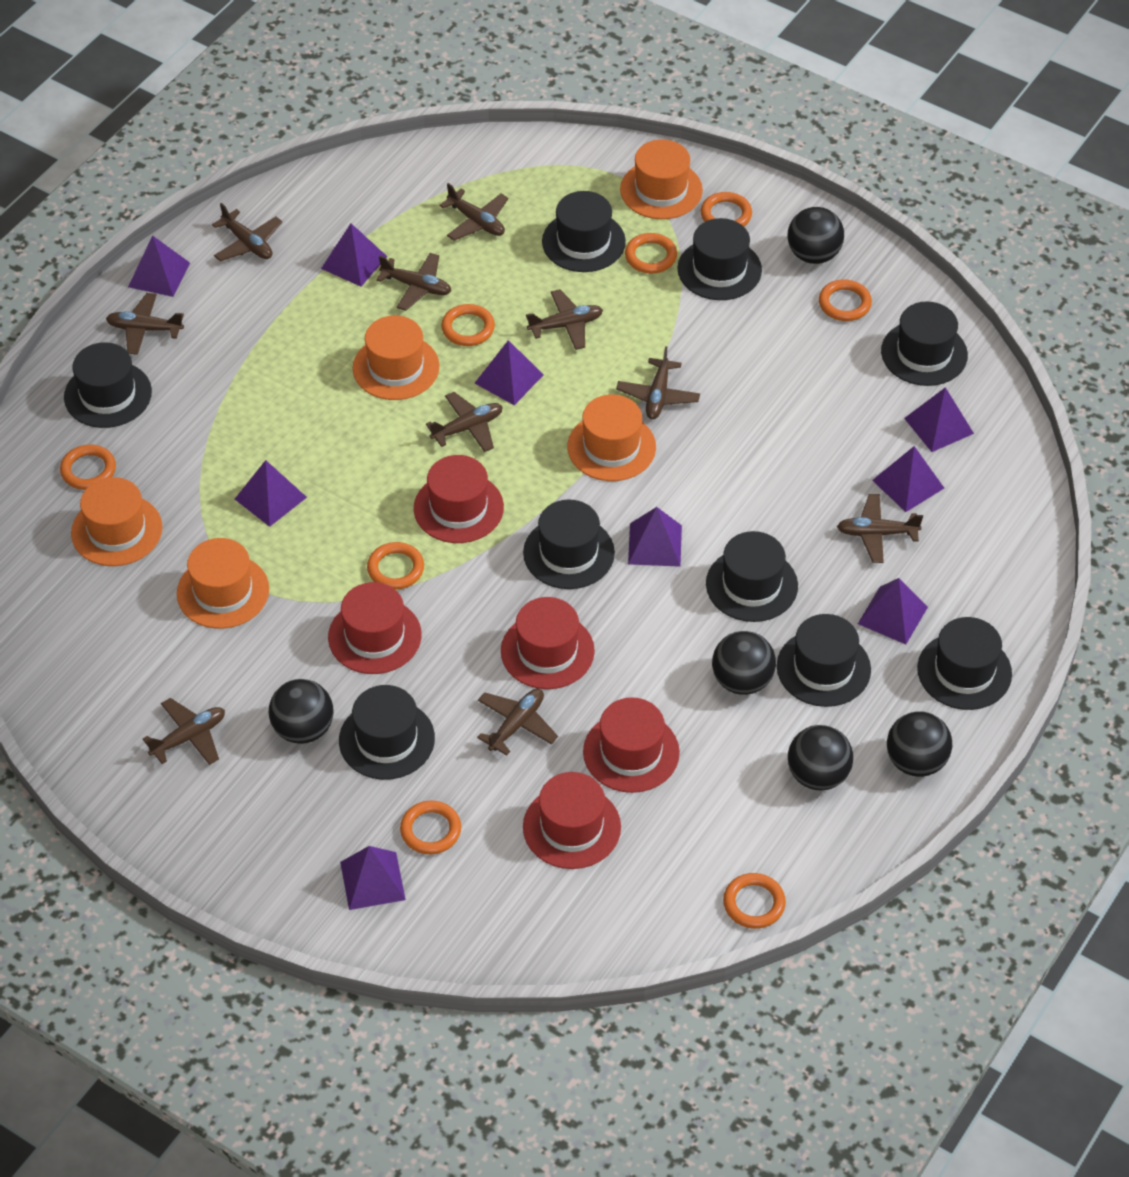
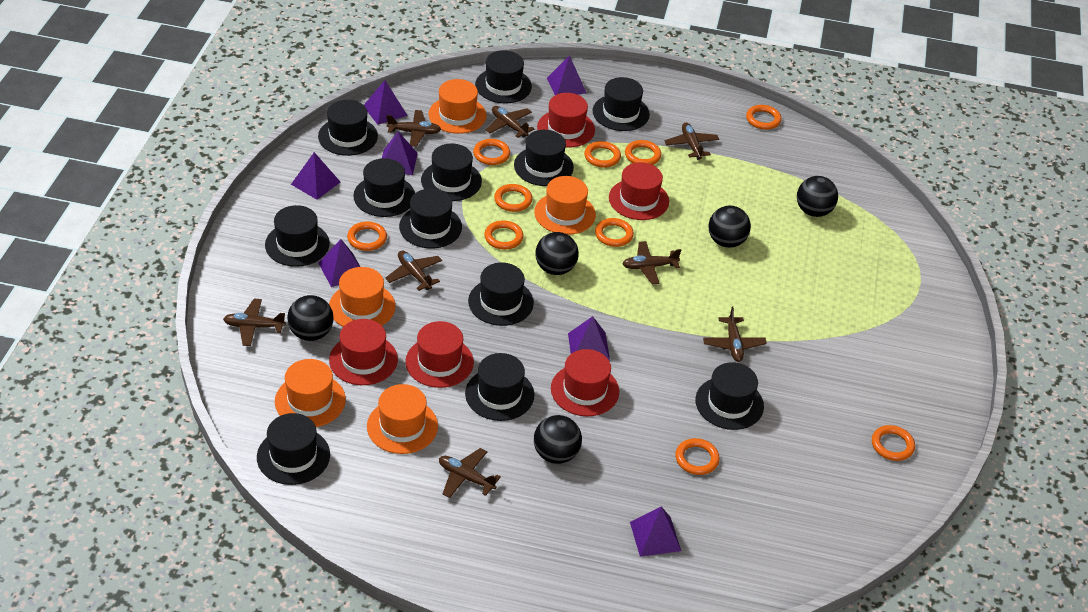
black hat: [64,342,152,428] [339,685,435,780] [523,500,615,589] [542,191,626,272] [677,218,762,300] [706,531,798,622] [777,614,871,707] [881,302,968,386] [917,617,1012,710] = 9 -> [257,413,330,485] [265,205,330,267] [318,100,378,156] [353,158,415,217] [399,189,462,249] [421,144,482,201] [465,353,534,421] [468,263,534,326] [475,50,532,103] [514,130,574,186] [593,77,650,131] [695,362,764,430] = 12
brown plane: [106,293,184,355] [143,698,225,765] [212,203,282,261] [376,253,451,311] [426,392,503,452] [439,183,508,241] [477,688,558,756] [526,289,603,350] [616,346,700,419] [837,494,923,563] = 10 -> [223,299,286,346] [385,251,442,291] [387,110,441,147] [439,448,501,498] [485,106,534,138] [623,241,681,284] [664,123,719,160] [703,307,767,362] = 8
orange ring: [60,445,116,490] [367,542,424,590] [400,801,461,854] [441,304,495,346] [625,233,677,274] [700,192,752,226] [723,873,786,929] [819,280,872,321] = 8 -> [347,222,387,251] [473,139,510,165] [484,220,524,250] [494,184,532,212] [584,141,621,168] [595,218,634,247] [625,140,661,165] [675,438,720,475] [746,105,782,130] [872,425,915,461] = 10
purple pyramid: [128,235,190,297] [235,460,307,527] [321,223,387,287] [340,846,406,910] [475,340,544,405] [628,507,682,567] [858,578,928,644] [872,446,944,512] [904,387,974,452] = 9 -> [291,152,340,200] [319,239,360,287] [364,80,408,125] [382,132,418,175] [547,55,586,95] [568,316,610,361] [630,507,681,557] = 7

